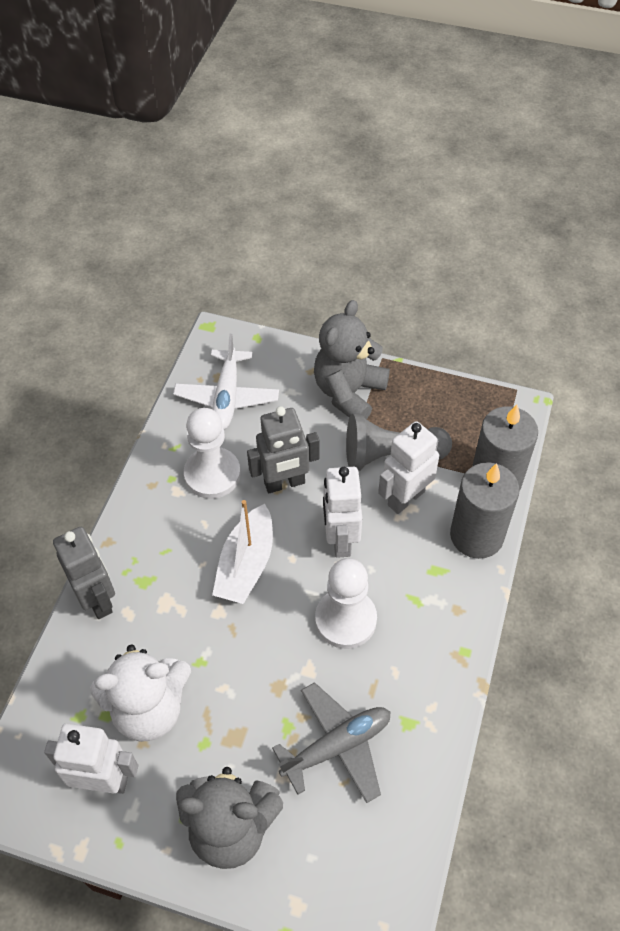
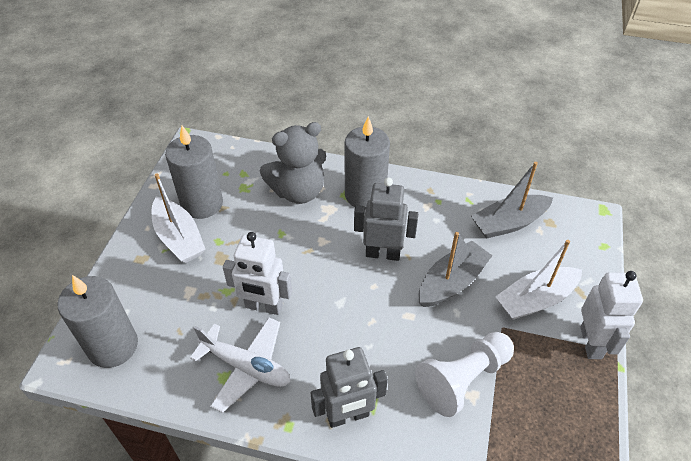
grey boat: none = 0 -> [419,232,492,307] [471,162,553,239] = 2
grey candle: [450,462,520,559] [472,405,538,491] = 2 -> [58,275,138,368] [165,126,223,219] [345,116,390,210] = 3
grey pawn: [346,414,452,471] = 1 -> none = 0
grey plane: [272,682,391,803] = 1 -> none = 0
grey teddy bear: [176,767,283,869] [314,300,390,419] = 2 -> [260,122,326,204] = 1
white boat: [212,500,273,604] = 1 -> [152,173,205,263] [495,240,582,320] = 2
white pawn: [184,408,241,499] [315,558,377,649] = 2 -> [415,332,514,417] = 1
white robot: [44,724,138,794] [323,467,362,558] [378,421,439,514] = 3 -> [223,232,292,315] [580,271,643,359] = 2
white teddy bear: [90,645,191,742] = 1 -> none = 0

